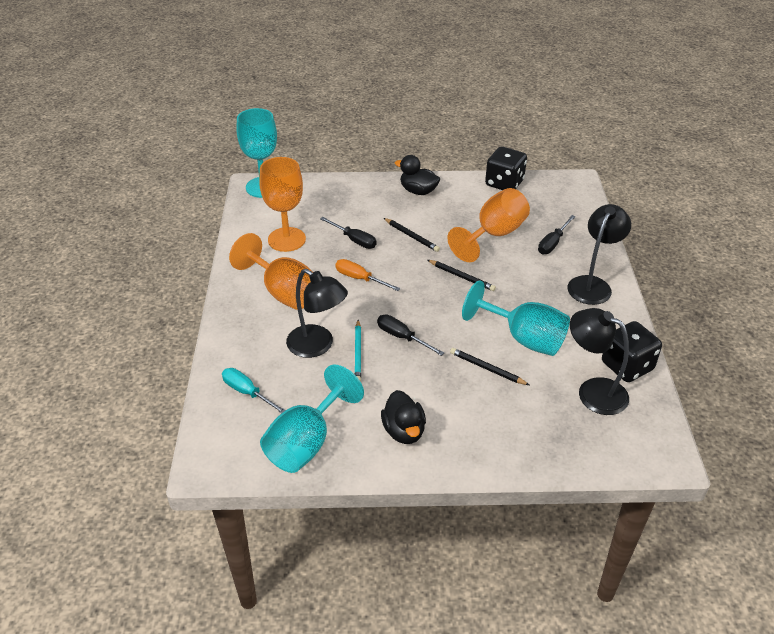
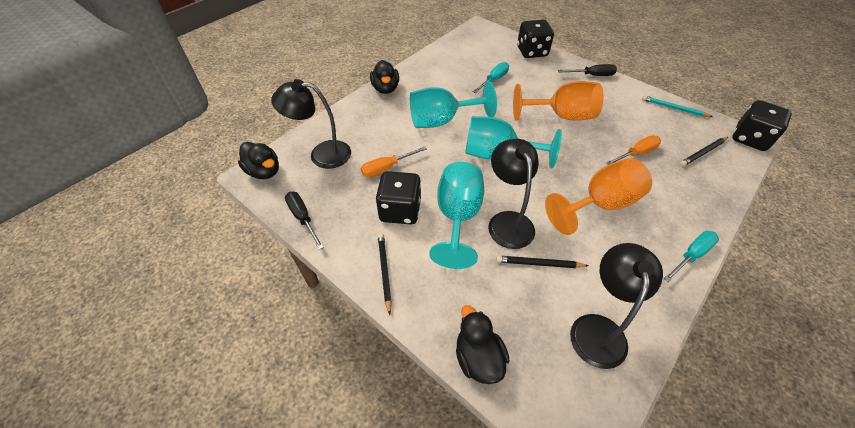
black dice: [485,147,527,190] [602,321,662,382] = 2 -> [376,171,421,224] [517,20,554,58] [732,100,792,151] = 3
black duck: [381,390,426,444] [395,155,440,195] = 2 -> [238,142,279,179] [370,60,399,94] [456,305,509,384] = 3
black screwdriver: [320,217,377,249] [377,315,444,356] [538,215,576,254] = 3 -> [285,192,324,250] [558,64,617,76] = 2
orange goblet: [229,233,313,310] [259,157,306,252] [447,188,530,262] = 3 -> [513,81,603,121] [545,158,652,235] = 2
orange screwdriver: [335,259,401,291] = 1 -> [361,147,427,177] [606,135,661,165] = 2
turquoise screwdriver: [222,368,286,413] = 1 -> [473,62,509,93] [664,231,719,282] = 2

